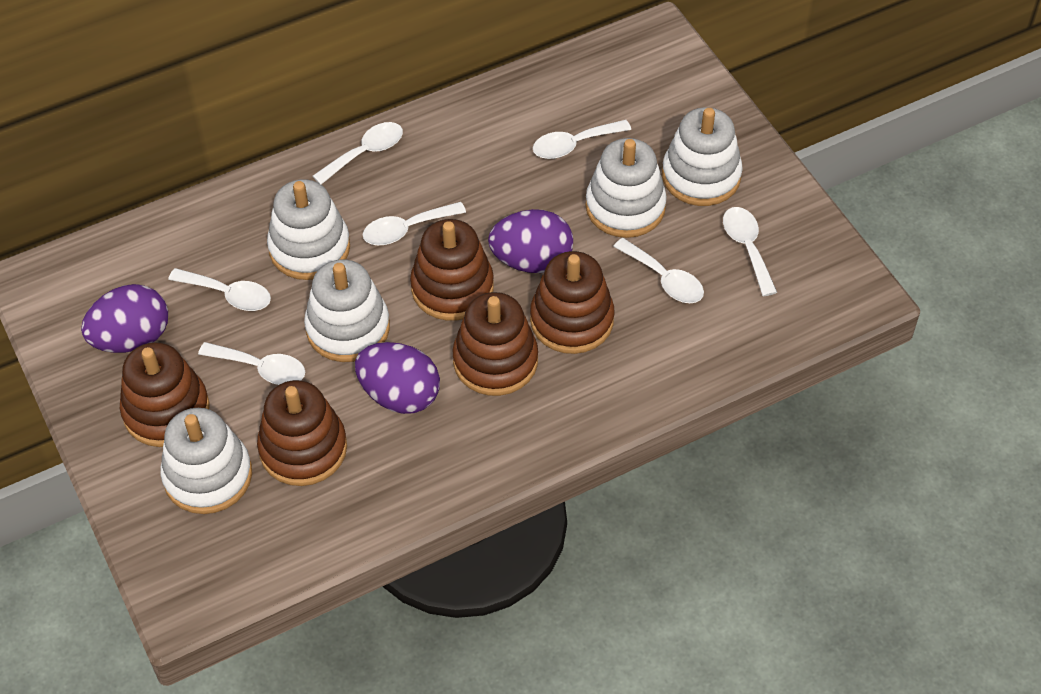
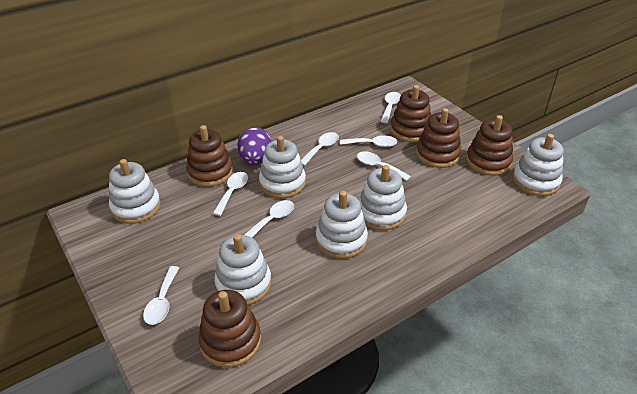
purple egg: [81,284,168,353] [355,342,440,414] [488,209,573,273] = 3 -> [237,127,272,165] = 1
white stacking toy: [160,408,252,514] [267,179,350,280] [304,260,390,362] [586,138,667,238] [662,107,743,206] = 5 -> [109,159,161,224] [214,234,272,305] [259,136,306,198] [316,191,368,259] [359,165,407,230] [512,134,564,196] = 6

